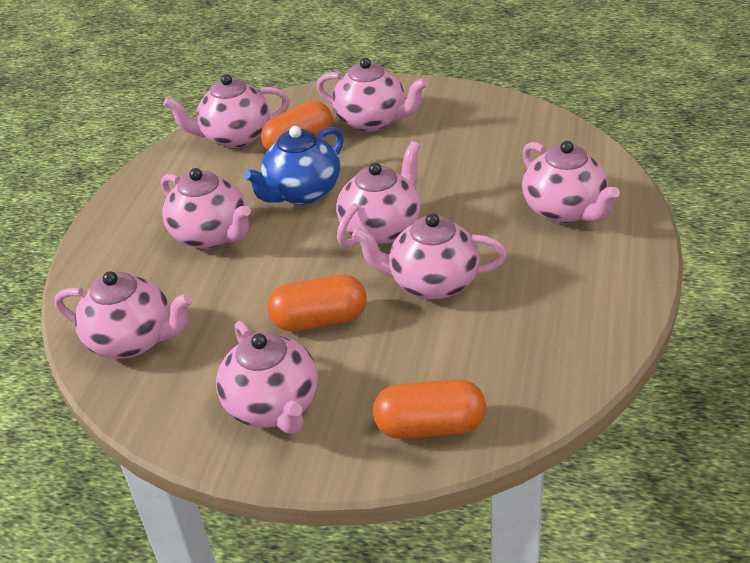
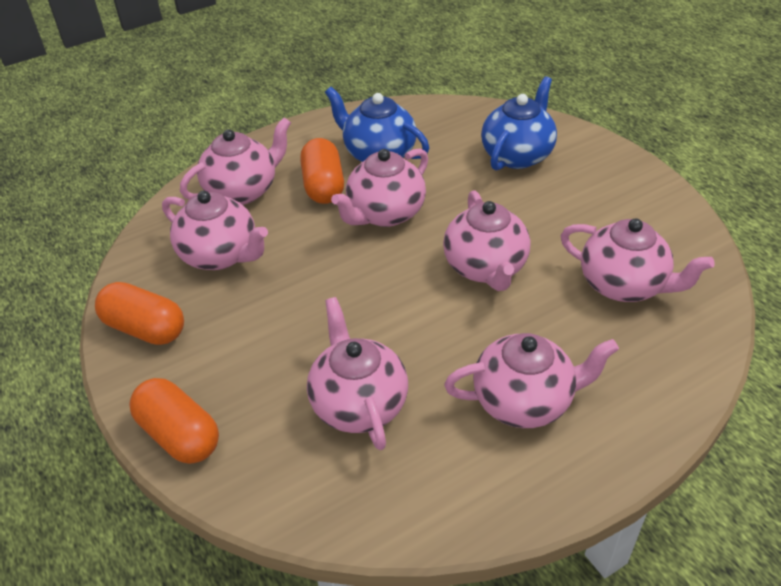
blue teapot: [243,126,344,204] = 1 -> [325,87,429,162] [481,76,557,171] = 2
pink teapot: [54,271,193,359] [161,168,251,249] [163,74,290,148] [216,321,318,434] [316,58,428,132] [336,141,421,248] [352,213,507,300] [522,141,620,223] = 8 -> [162,191,268,270] [180,117,291,205] [307,297,408,450] [331,148,428,227] [443,190,530,291] [444,333,619,428] [561,218,715,302] = 7

